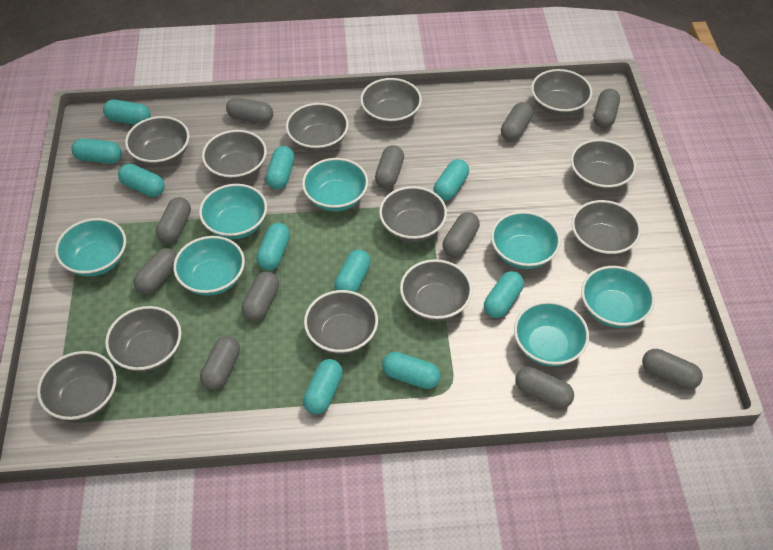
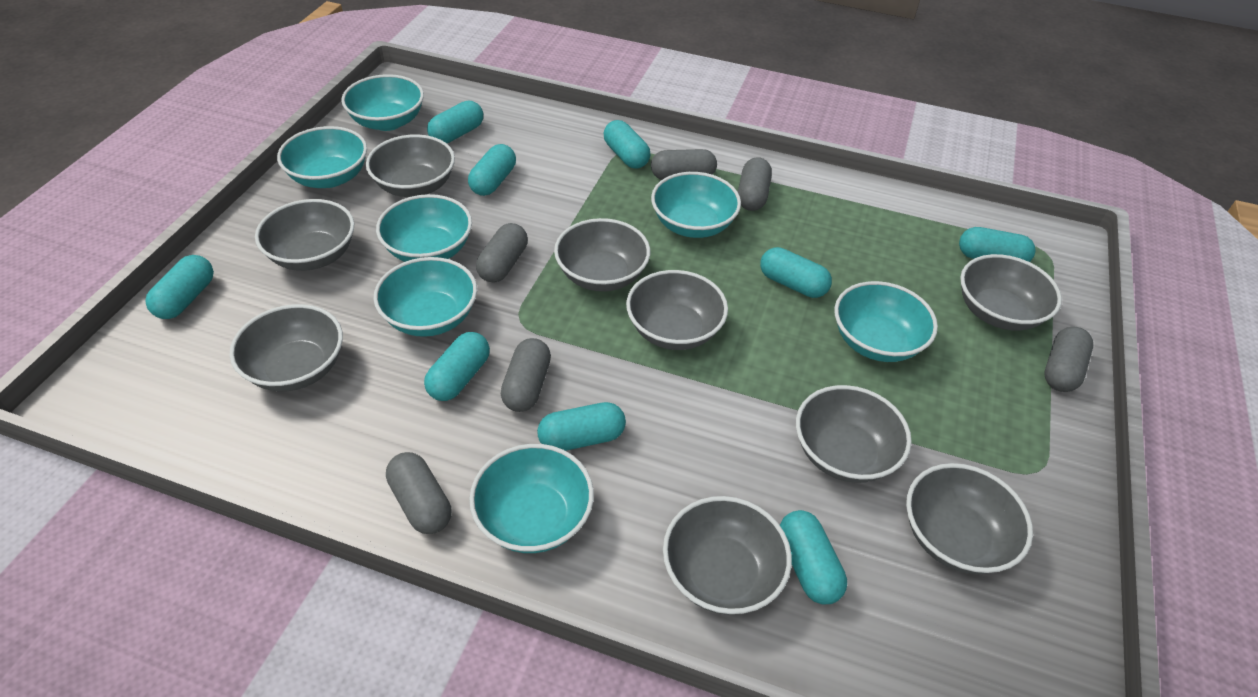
grey bowl: [37,351,117,421] [105,306,182,372] [125,116,190,167] [202,130,267,181] [286,103,349,152] [304,290,378,354] [360,78,422,126] [379,186,447,242] [400,259,472,321] [531,69,592,116] [571,139,636,191] [572,200,641,257] = 12 -> [230,304,343,392] [255,199,354,271] [366,134,455,197] [554,218,650,292] [626,270,728,350] [663,496,792,615] [796,385,912,483] [906,463,1033,574] [960,254,1062,331] = 9
grey capsule: [133,248,177,294] [156,197,191,243] [200,336,240,390] [226,97,273,124] [241,271,279,321] [375,145,404,188] [443,212,480,257] [501,102,533,141] [515,367,574,408] [594,89,620,128] [642,349,703,389] = 11 -> [386,452,451,534] [476,223,528,283] [501,338,551,412] [651,149,717,180] [738,157,772,211] [1044,327,1093,392] = 6
turquoise capsule: [71,138,122,164] [103,100,151,125] [118,164,165,197] [256,223,290,270] [266,146,295,189] [303,359,343,414] [334,250,371,293] [382,352,441,389] [434,159,469,201] [484,271,524,318] = 10 -> [145,255,214,319] [424,332,490,401] [427,101,483,143] [468,144,516,196] [537,402,626,451] [604,120,650,169] [760,247,832,298] [780,510,847,605] [959,227,1036,262] = 9

